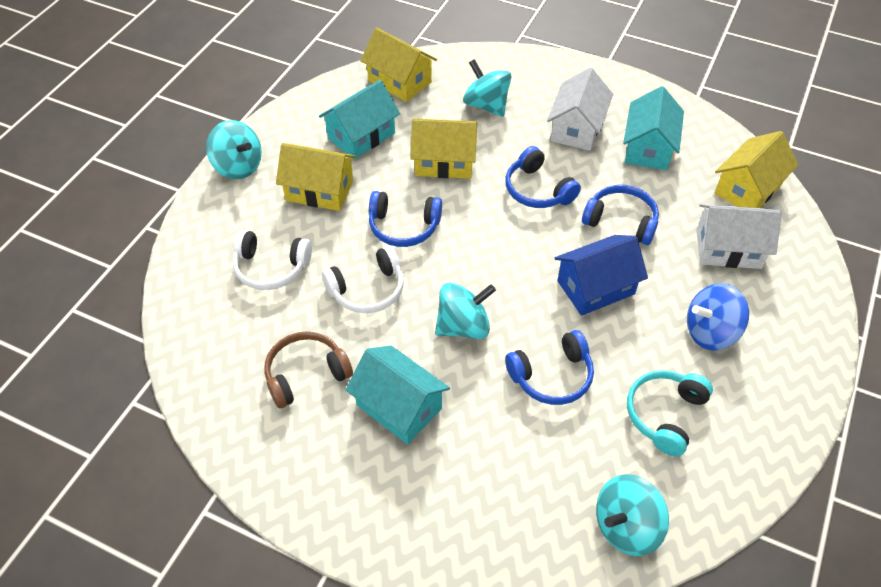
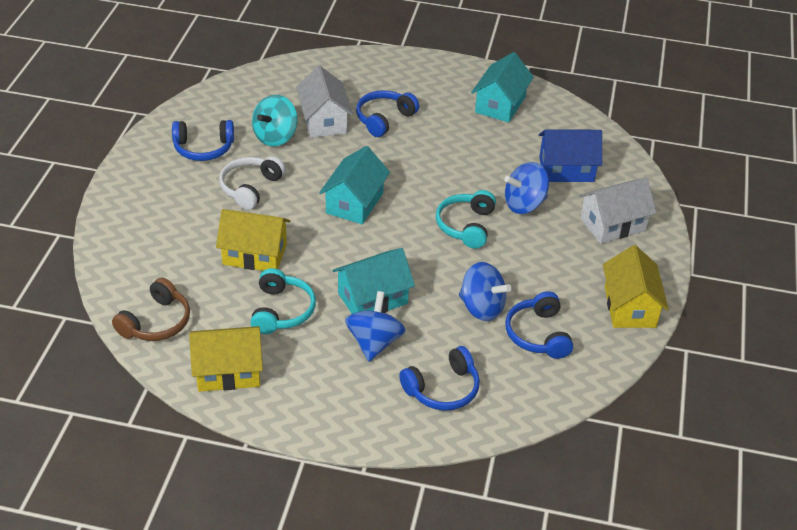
blue spinning top: [687,283,749,350] = 1 -> [345,291,405,362] [459,262,512,321] [504,162,549,214] = 3
turquoise headphones: [627,370,713,456] = 1 -> [250,268,316,334] [436,190,496,249] = 2
turquoise spinning top: [206,120,262,179] [435,283,496,339] [463,59,511,117] [596,474,669,556] = 4 -> [252,95,298,146] = 1
white headphones: [233,230,312,290] [322,246,404,313] = 2 -> [219,156,286,210] = 1
yellow house: [276,143,356,211] [360,28,437,102] [410,118,478,179] [715,131,798,208] = 4 -> [189,326,263,392] [216,209,290,271] [603,245,669,328] = 3

